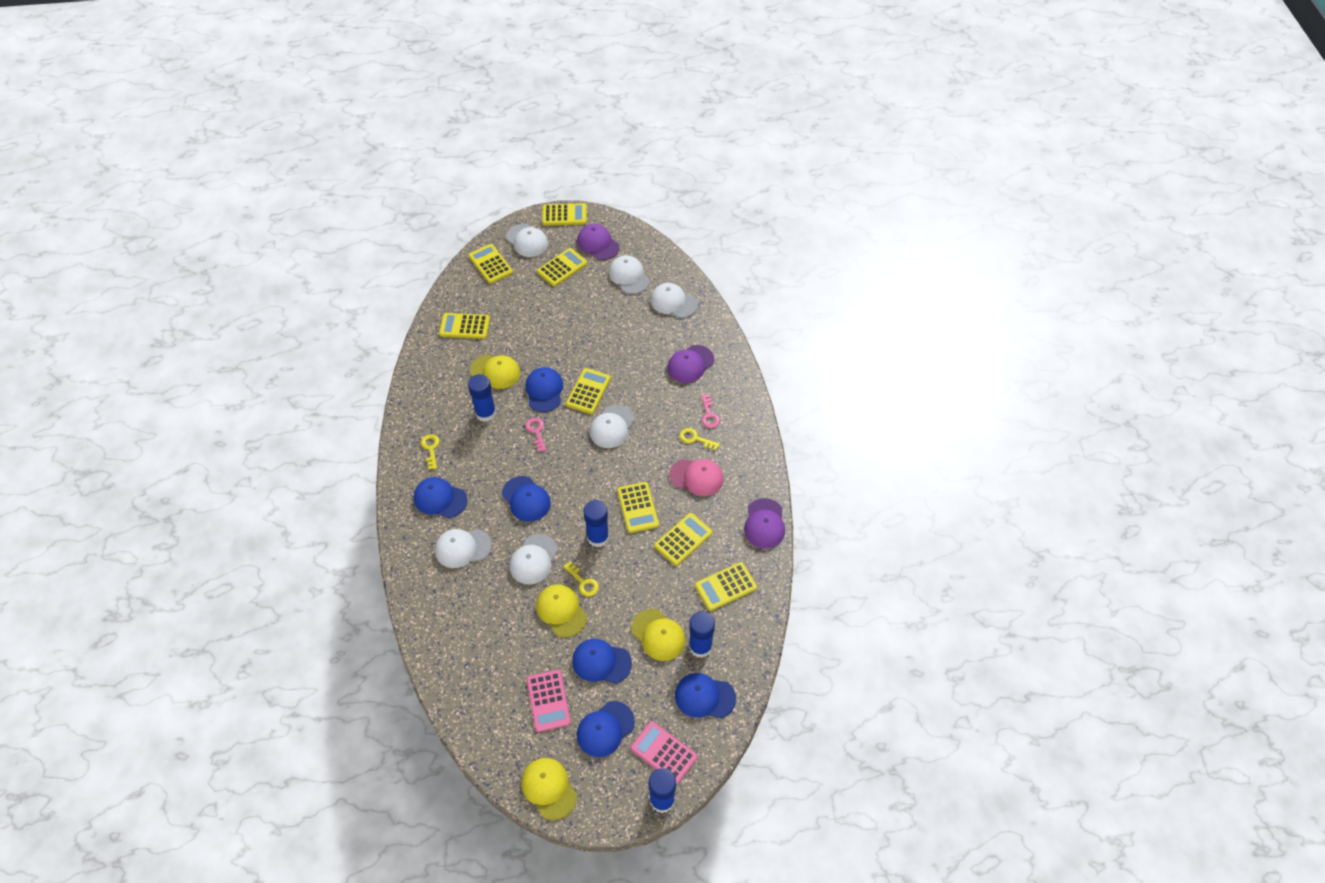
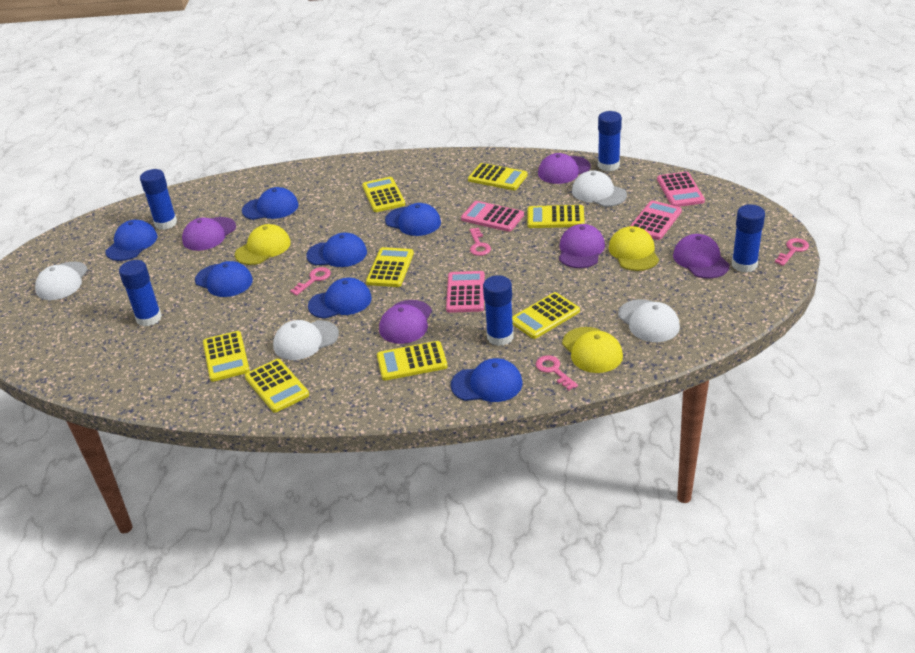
blue cap: [414,477,468,518] [502,476,551,522] [525,367,563,412] [572,639,632,684] [577,701,635,757] [675,673,736,718] = 6 -> [105,220,158,261] [195,261,253,297] [242,187,299,220] [307,233,367,267] [308,278,372,319] [385,203,441,236] [451,358,523,402] = 7
blue glue stick: [468,374,496,422] [584,500,609,547] [649,768,676,813] [689,611,715,658] = 4 -> [119,260,162,326] [140,169,177,230] [483,275,514,346] [598,111,622,171] [732,204,765,272] = 5
pink calculator: [527,670,571,732] [631,721,698,784] = 2 -> [446,271,485,313] [461,201,524,232] [630,200,682,240] [657,172,705,207] = 4
pink cap: [669,459,724,496] = 1 -> none = 0
pink key: [526,418,546,452] [702,394,720,428] = 2 -> [290,267,331,295] [470,228,491,256] [536,355,578,390] [775,238,809,266] = 4
purple cap: [577,224,620,260] [667,345,714,383] [744,498,785,548] = 3 -> [182,217,236,251] [379,300,432,344] [538,153,590,184] [559,224,605,268] [673,234,730,279] = 5
white cap: [435,529,492,568] [506,224,548,257] [510,534,558,584] [590,405,635,448] [609,255,650,294] [650,283,698,318] = 6 -> [35,262,88,300] [273,320,339,360] [572,170,627,207] [618,299,680,342] = 4
yellow cap: [470,355,520,389] [521,758,577,820] [536,584,587,637] [631,609,686,661] = 4 -> [235,224,291,265] [562,327,623,373] [609,226,659,271] = 3
yellow key: [421,434,440,470] [563,561,599,597] [679,428,720,450] = 3 -> none = 0

